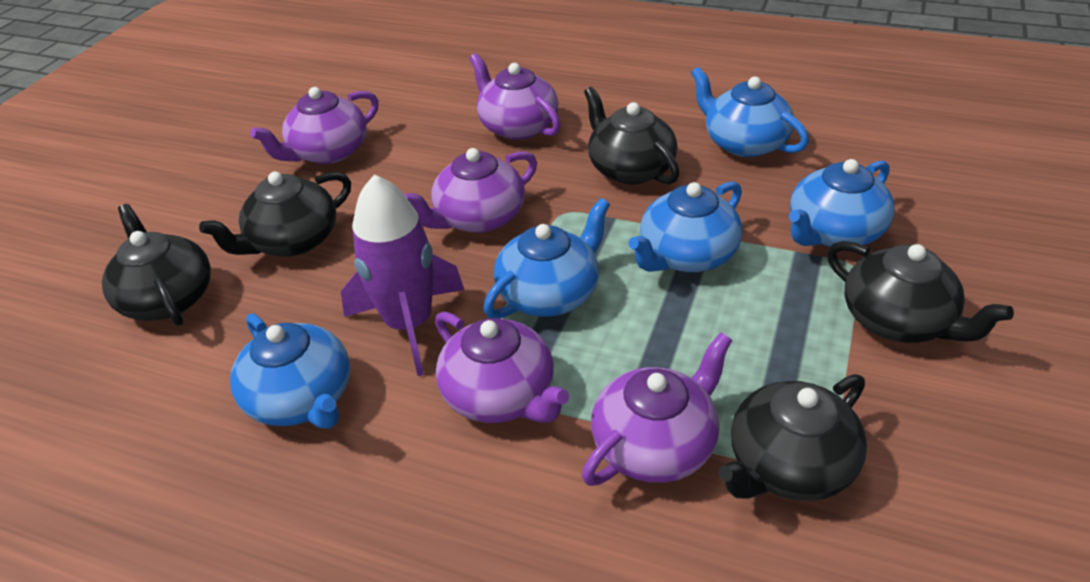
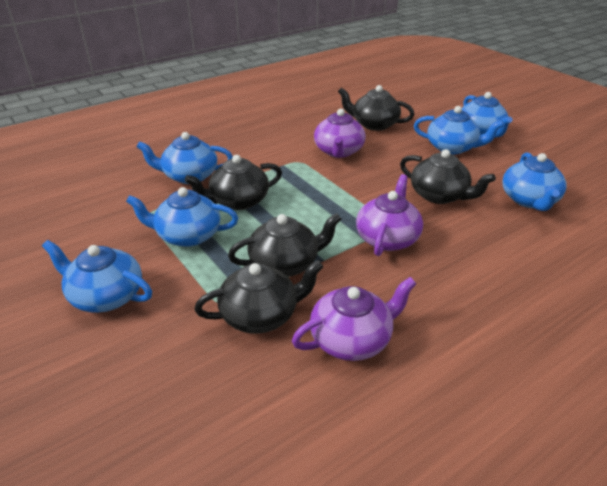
blue teapot: [230,313,350,429] [483,198,610,319] [628,181,742,272] [691,67,809,157] [789,159,894,247] = 5 -> [42,240,152,313] [126,187,238,247] [136,132,233,184] [414,106,504,154] [462,92,513,138] [502,152,567,211] = 6
purple rocket: [341,174,464,376] = 1 -> none = 0
purple teapot: [250,87,379,164] [404,148,537,233] [435,312,569,423] [469,53,561,140] [582,333,732,486] = 5 -> [292,277,416,361] [314,109,366,158] [356,174,423,256] = 3

